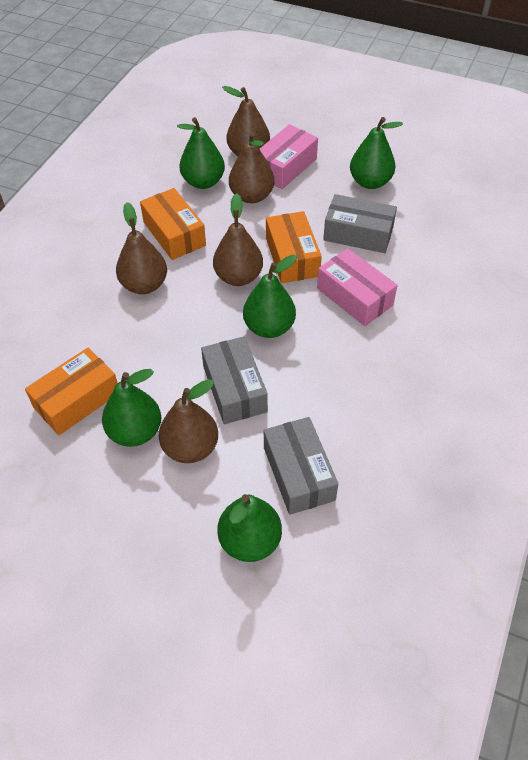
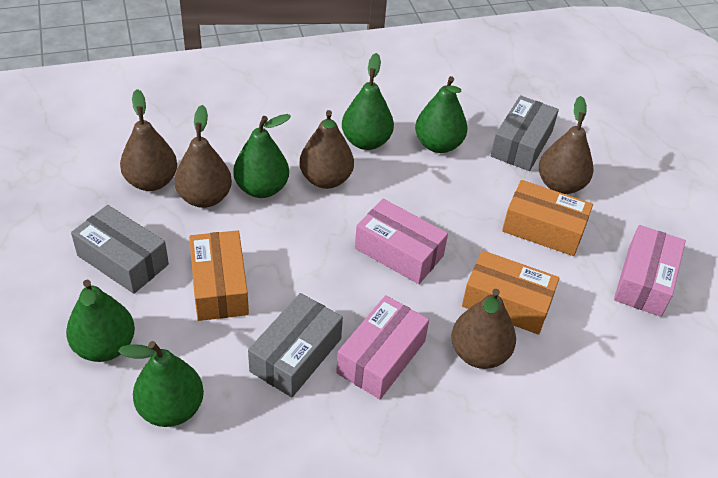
pink box: [260,124,318,189] [317,248,397,326] = 2 -> [336,295,429,399] [355,199,448,284] [614,225,686,317] = 3

